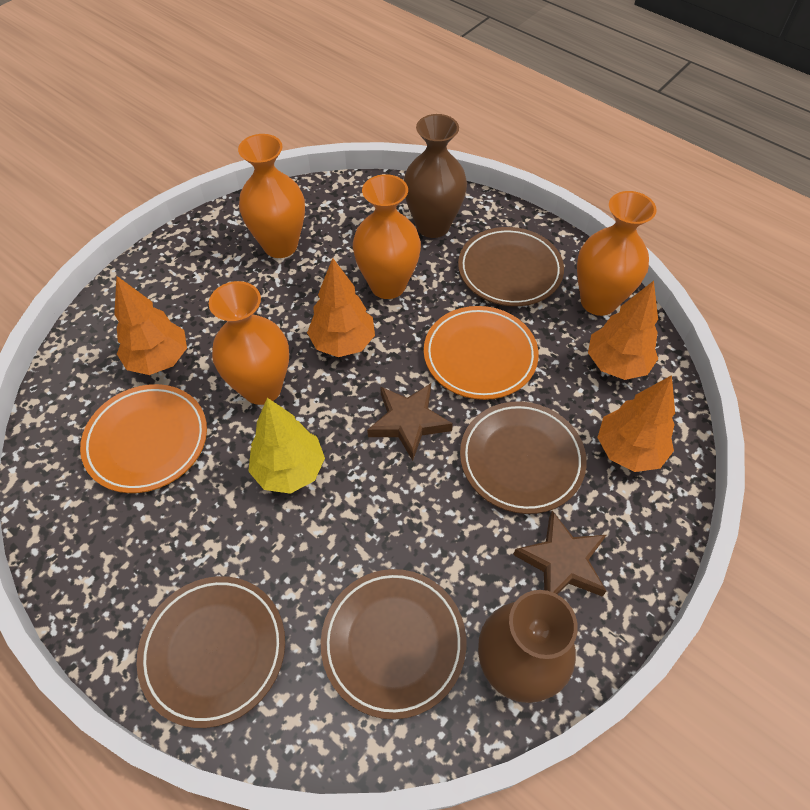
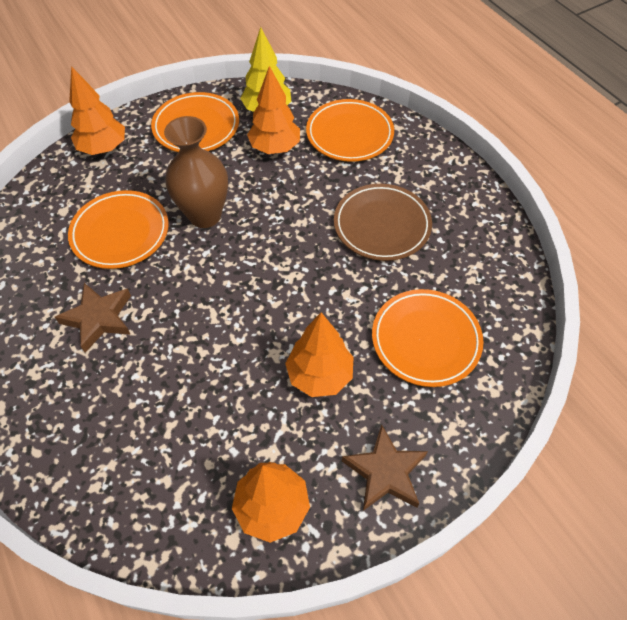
brown plate: [137,576,285,728] [321,569,466,719] [458,227,564,306] [460,401,587,514] = 4 -> [334,184,432,261] = 1
brown vase: [404,114,467,238] [478,590,578,703] = 2 -> [164,116,228,228] = 1
orange plate: [80,384,207,493] [424,306,539,400] = 2 -> [68,190,169,269] [151,92,239,152] [306,99,394,162] [372,289,483,387] = 4
orange vase: [209,281,289,405] [238,134,305,258] [353,174,421,299] [577,191,657,316] = 4 -> none = 0

